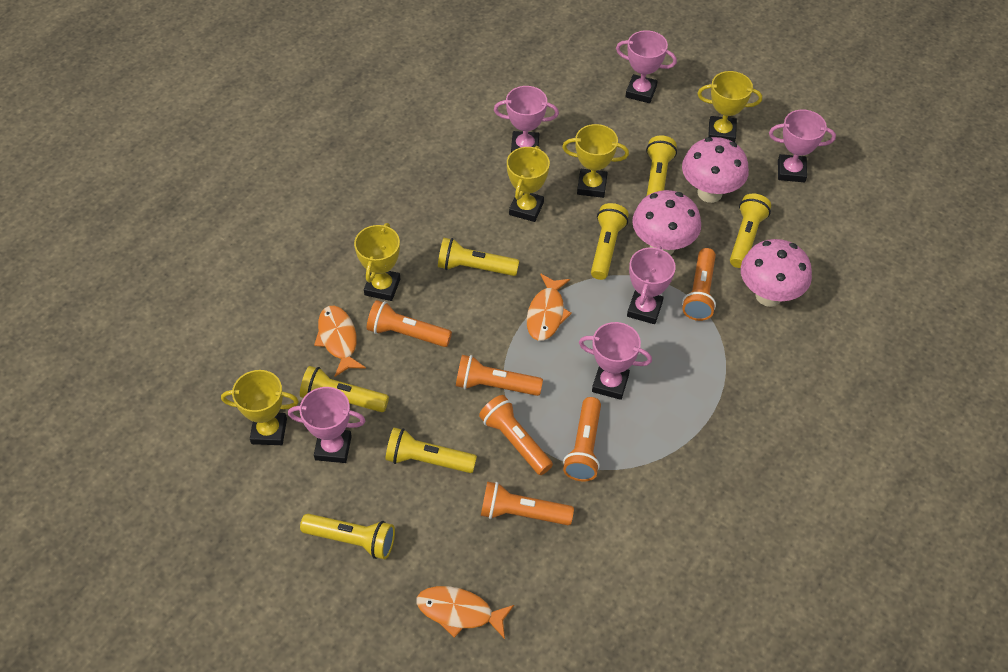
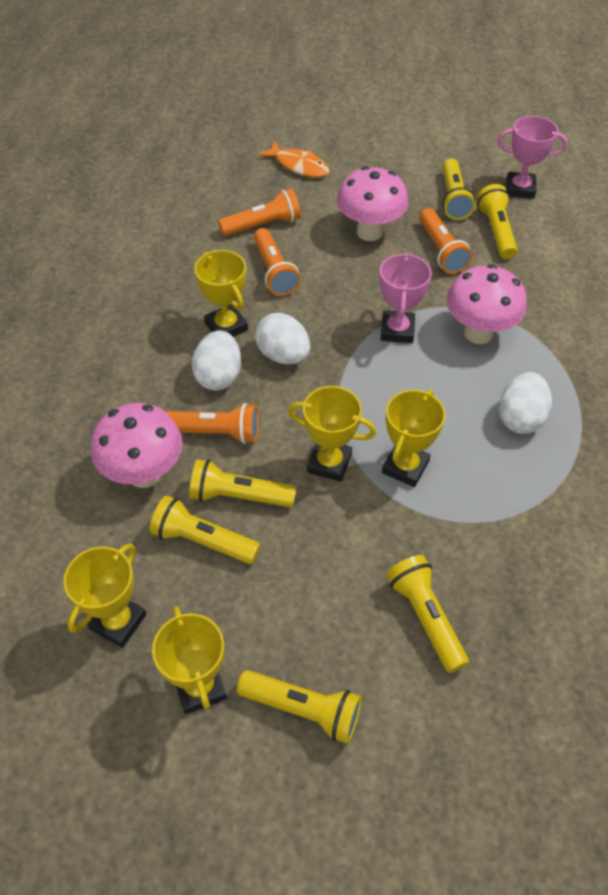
orange fish: [314,306,366,377] [417,586,514,639] [527,273,572,341] = 3 -> [258,141,330,178] = 1
orange flashlight: [367,300,452,347] [456,355,543,396] [479,395,553,475] [481,481,574,525] [563,397,601,481] [682,248,716,321] = 6 -> [165,403,259,444] [218,188,301,236] [253,228,300,296] [419,208,472,274] = 4
pink trophy: [288,387,366,463] [494,86,559,152] [579,322,652,400] [616,30,677,103] [627,246,676,324] [769,110,836,182] = 6 -> [379,253,432,343] [497,116,568,199] = 2
white egg: none = 0 -> [192,330,241,391] [255,313,310,364] [499,372,552,434] = 3
yellow flashlight: [300,366,389,412] [300,514,395,559] [385,428,477,473] [438,238,519,276] [591,203,629,280] [646,136,677,195] [730,194,771,268] = 7 -> [150,495,260,564] [189,459,297,507] [237,670,362,744] [387,555,469,673] [442,158,475,220] [477,184,518,259] = 6

